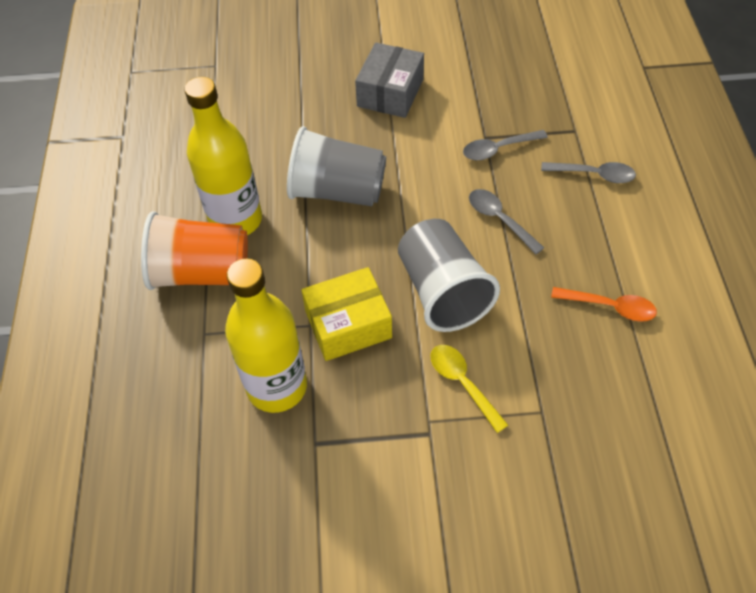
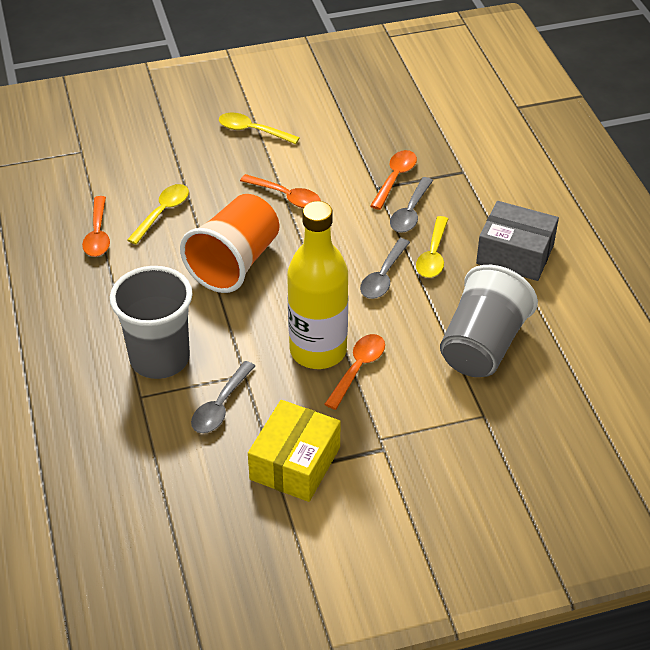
orange spoon: [551,287,657,322] = 1 -> [82,196,110,257] [240,174,321,208] [324,334,385,410] [370,150,417,210] = 4
yellow bottle: [184,77,262,235] [225,259,307,413] = 2 -> [287,201,348,369] = 1
yellow spoon: [431,345,508,433] = 1 -> [127,184,189,244] [219,113,300,144] [416,216,448,278] = 3

